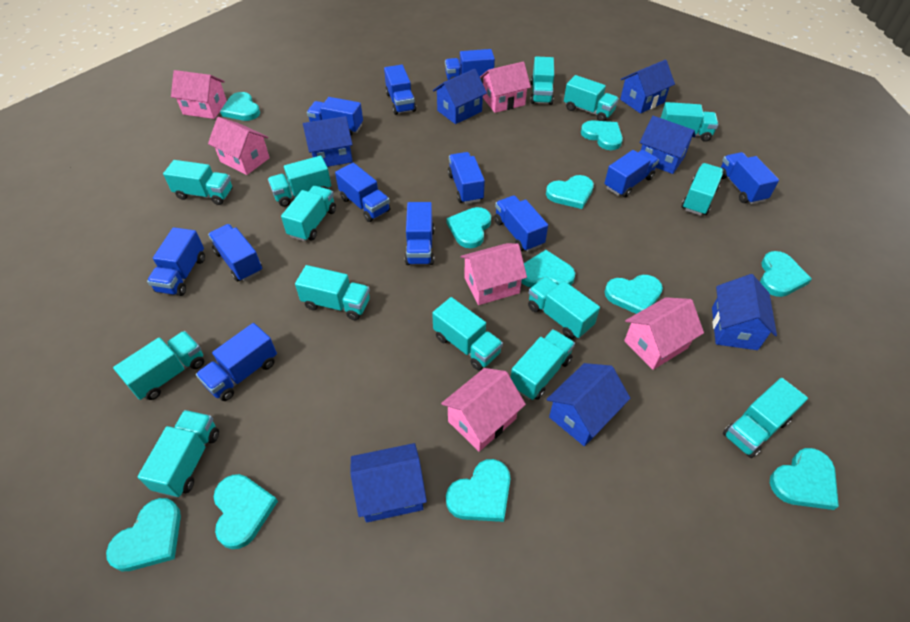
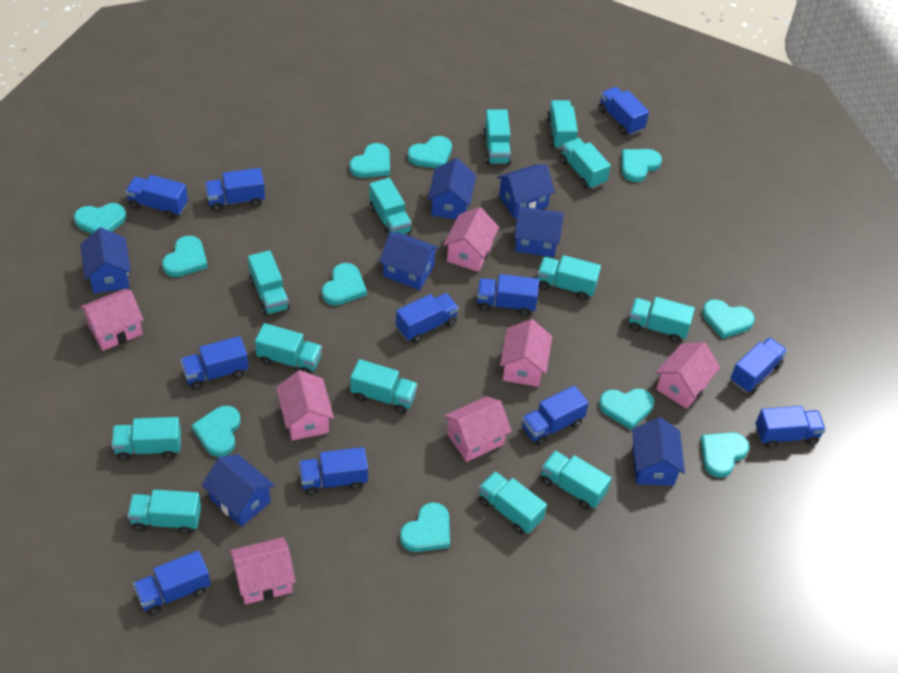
blue truck: [147,227,205,296] [196,323,277,401] [208,224,262,282] [307,97,363,136] [335,163,390,222] [384,65,416,115] [405,202,435,265] [445,49,495,82] [448,152,485,204] [494,195,548,252] [605,150,659,197] [721,152,779,204] = 12 -> [125,175,188,219] [133,551,211,615] [180,336,249,390] [205,168,265,212] [299,447,368,495] [396,293,459,343] [477,274,539,316] [522,385,589,446] [599,87,649,135] [731,337,787,393] [756,406,826,448] = 11
pink house: [171,70,227,119] [208,117,270,175] [441,368,526,452] [460,243,527,305] [480,62,531,113] [624,297,704,370] = 6 -> [80,289,144,351] [230,537,296,604] [276,370,334,440] [443,207,499,272] [444,396,512,462] [500,319,552,387] [656,342,720,409] = 7
turquoise truck: [113,331,204,400] [137,410,219,497] [163,160,233,205] [268,156,331,207] [281,186,336,241] [295,265,370,320] [432,297,503,371] [510,329,575,400] [528,276,600,339] [530,56,554,105] [564,75,619,121] [661,102,718,142] [681,163,723,216] [723,378,808,458] = 14 -> [112,417,181,461] [127,490,201,534] [248,250,290,316] [255,323,322,374] [350,359,418,414] [369,178,412,238] [479,471,547,534] [483,109,512,165] [537,255,601,300] [541,451,612,510] [547,100,578,149] [560,138,611,189] [629,297,695,343] = 13

